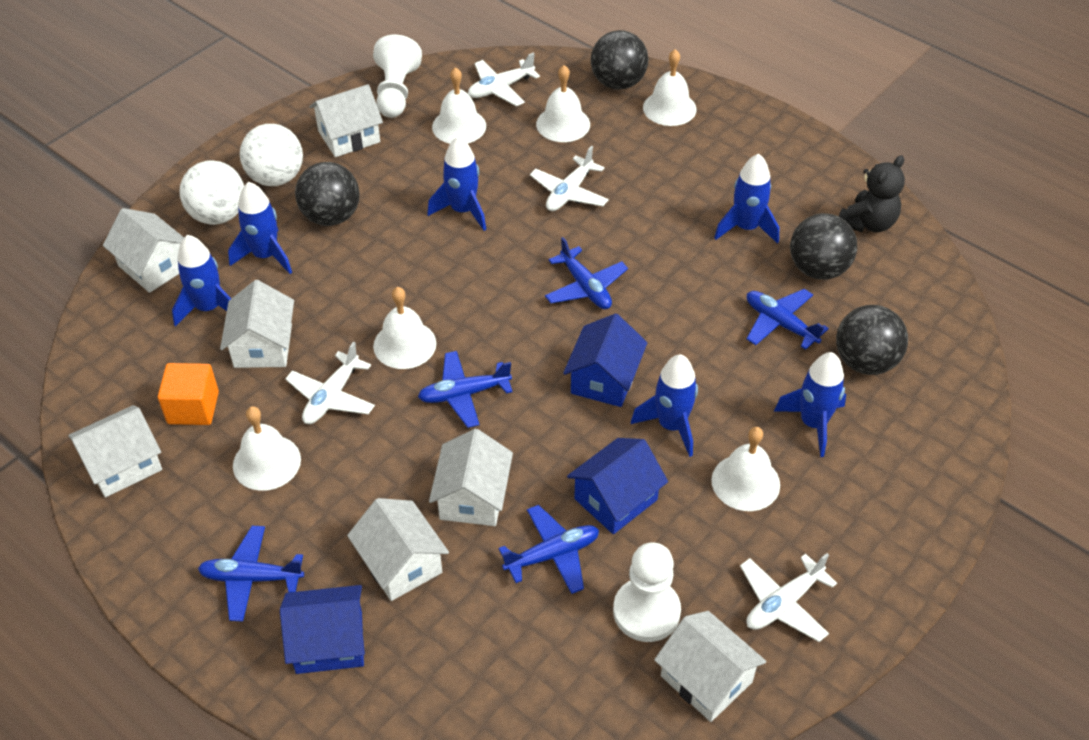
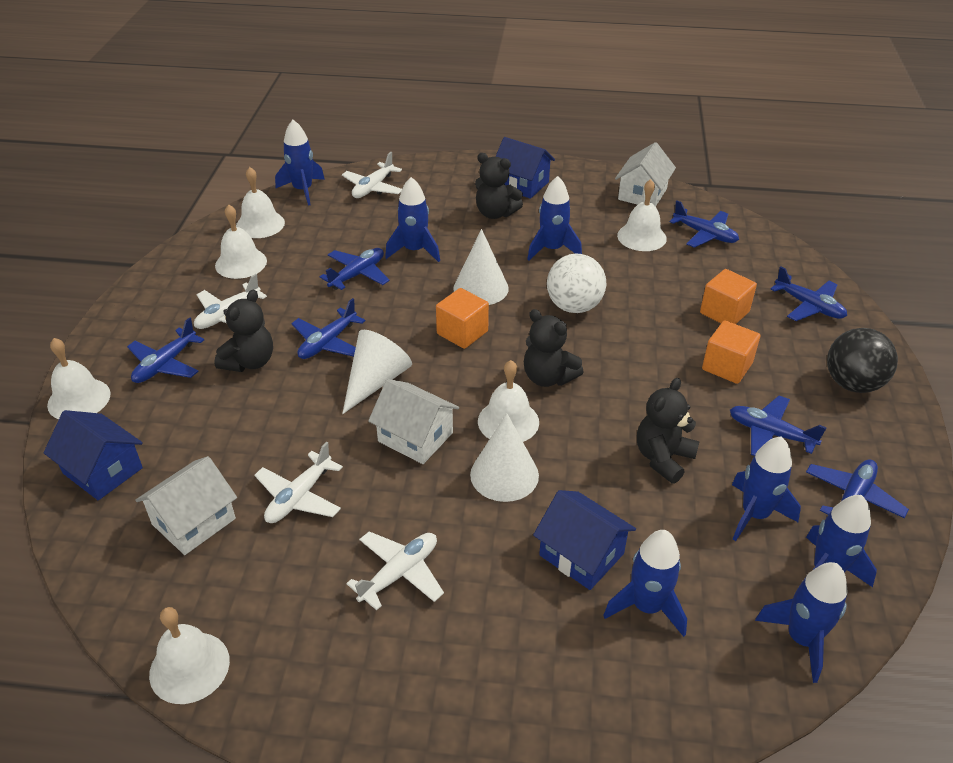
black ball: [295,162,360,226] [591,30,648,90] [790,213,857,280] [836,305,908,375] = 4 -> [827,328,898,393] = 1
black teddy bear: [839,155,905,233] = 1 -> [214,290,273,372] [475,153,523,219] [524,309,583,387] [637,378,699,484] = 4
blue plane: [198,526,304,622] [418,351,513,428] [499,505,599,594] [545,237,628,309] [747,289,829,350] = 5 -> [127,317,204,383] [291,298,365,359] [320,248,390,290] [669,200,739,248] [730,396,827,456] [771,266,847,321] [806,459,909,518] = 7
blue rocket: [172,235,232,327] [228,182,292,274] [427,136,486,231] [631,354,698,457] [714,154,779,244] [774,352,846,457] = 6 -> [275,120,325,205] [385,177,440,262] [527,176,582,261] [603,530,687,637] [732,436,801,541] [755,562,848,683] [806,495,877,587] = 7
orange cube: [158,363,219,425] = 1 -> [436,288,489,349] [700,269,757,324] [702,320,761,384] = 3
white ball: [180,160,244,225] [240,124,303,186] = 2 -> [547,254,606,313] = 1
white cone: none = 0 -> [342,330,412,414] [453,229,509,305] [470,413,539,502] = 3
white house: [68,405,162,497] [103,208,184,293] [220,280,294,368] [309,84,383,157] [347,498,449,601] [429,429,513,526] [654,611,766,722] = 7 -> [135,456,237,555] [368,379,459,464] [615,142,676,207] = 3
white pawn: [373,35,422,118] [613,542,681,642] = 2 -> none = 0

